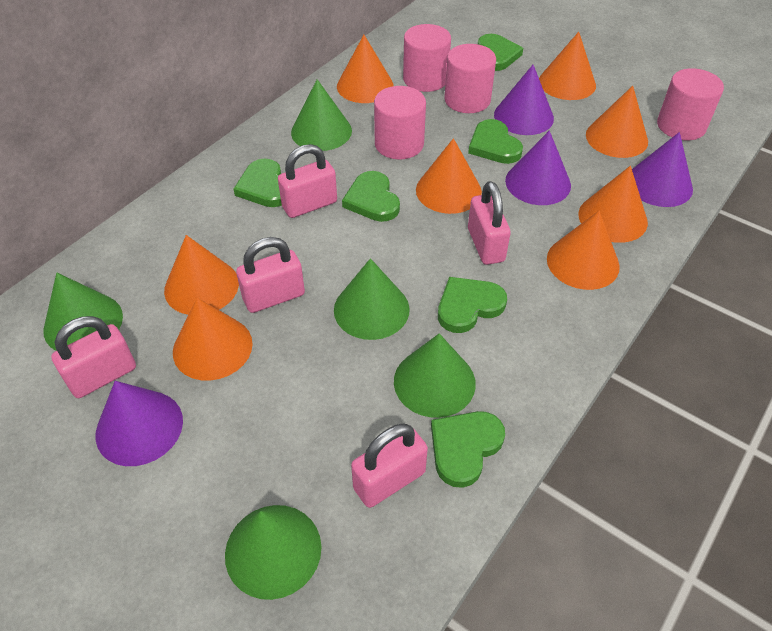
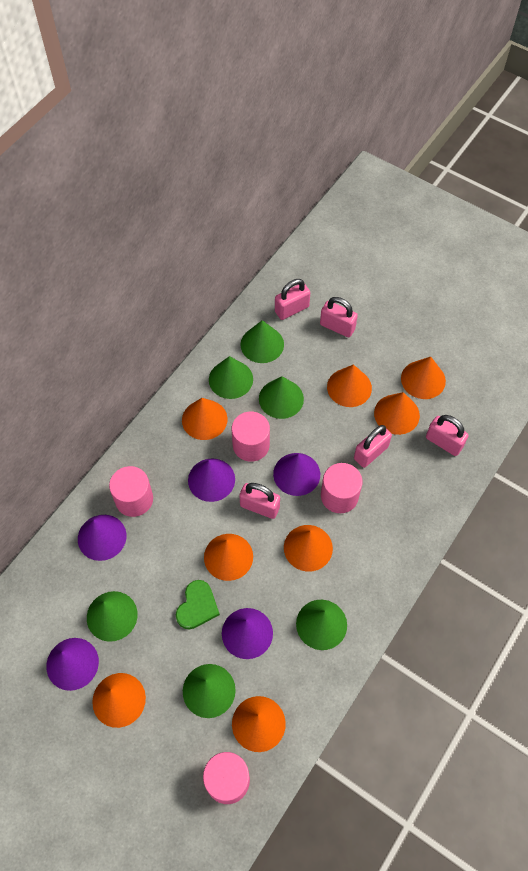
green cone: [43,273,123,351] [225,505,322,600] [291,79,352,151] [334,258,409,340] [394,333,476,418] = 5 -> [87,591,138,642] [183,664,236,718] [209,356,253,399] [241,320,284,363] [259,376,304,419] [296,600,347,650] = 6
green heart: [233,159,282,207] [342,171,400,222] [431,411,505,488] [438,277,507,333] [468,119,523,164] [478,34,523,71] = 6 -> [176,580,220,629] = 1
purple cone: [96,381,183,466] [494,65,554,135] [505,130,571,205] [632,132,693,207] = 4 -> [46,638,99,691] [78,515,126,561] [188,458,235,502] [222,608,273,659] [273,453,320,496] = 5

